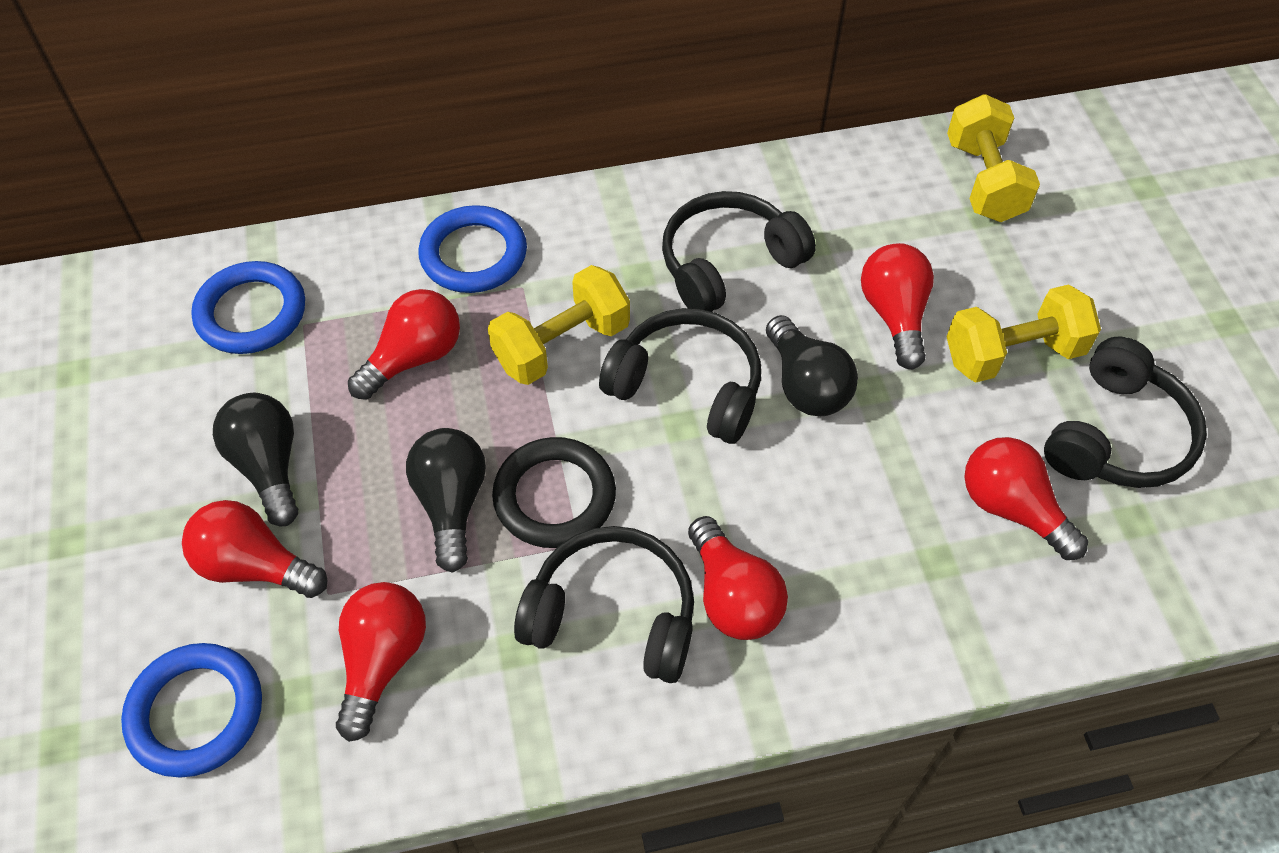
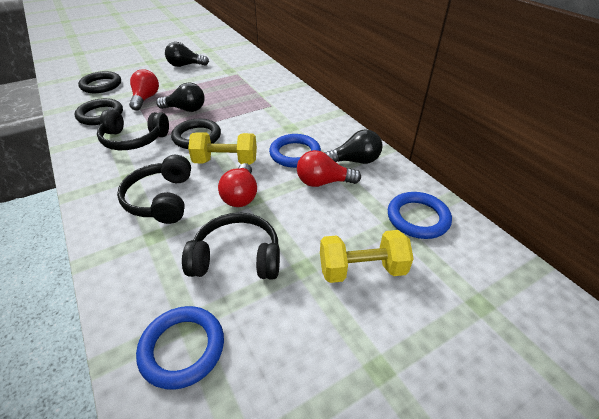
black headphones: [514,526,694,683] [599,308,761,444] [662,191,816,312] [1044,337,1207,488] = 4 -> [97,110,169,150] [117,155,191,224] [182,213,280,280] = 3
black ring: [492,437,616,548] = 1 -> [75,98,123,125] [78,71,121,93] [171,119,221,149] = 3
red light bulb: [182,500,327,598] [336,582,426,742] [348,289,460,400] [688,516,788,640] [861,243,934,369] [964,437,1088,560] = 6 -> [129,69,159,111] [218,163,257,207] [297,150,361,187] = 3
yellow dumbbell: [488,265,630,385] [946,284,1101,382] [947,94,1040,222] = 3 -> [188,132,257,164] [320,230,414,283] = 2

